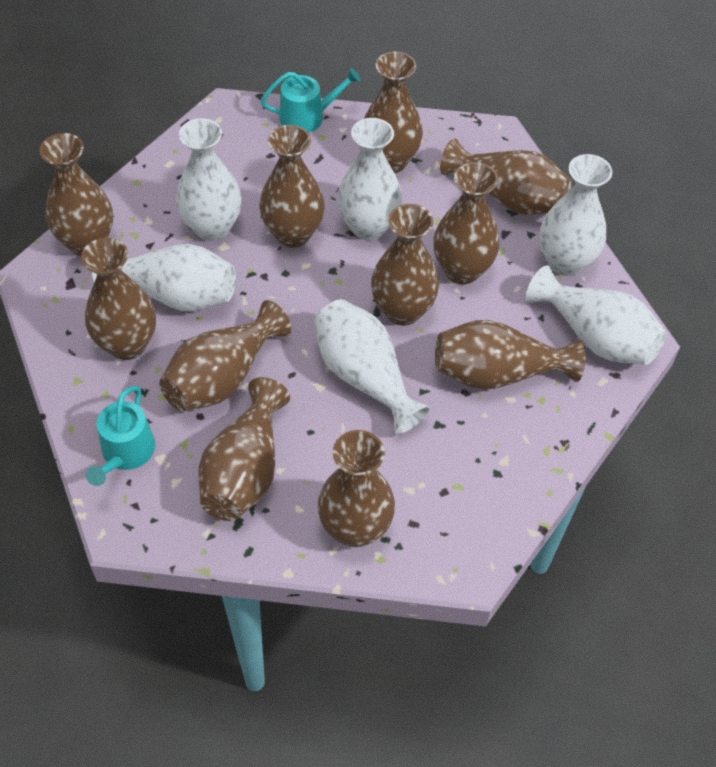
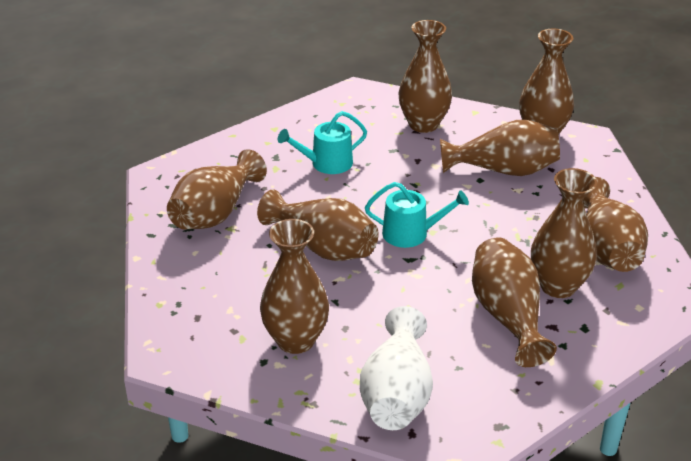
brown vase: [39,133,113,256] [81,238,156,360] [159,300,291,411] [198,377,290,521] [259,125,325,248] [318,430,395,547] [364,52,423,173] [371,204,439,326] [433,162,500,284] [435,320,586,390] [440,138,572,215] = 11 -> [167,149,267,230] [257,189,379,261] [260,219,329,354] [399,20,452,133] [440,120,560,176] [472,237,557,367] [519,29,574,135] [531,168,597,298] [583,177,648,272] = 9
white vase: [92,244,236,311] [176,118,242,241] [314,299,431,435] [337,118,402,240] [526,265,666,365] [540,154,612,276] = 6 -> [360,306,433,430] = 1

